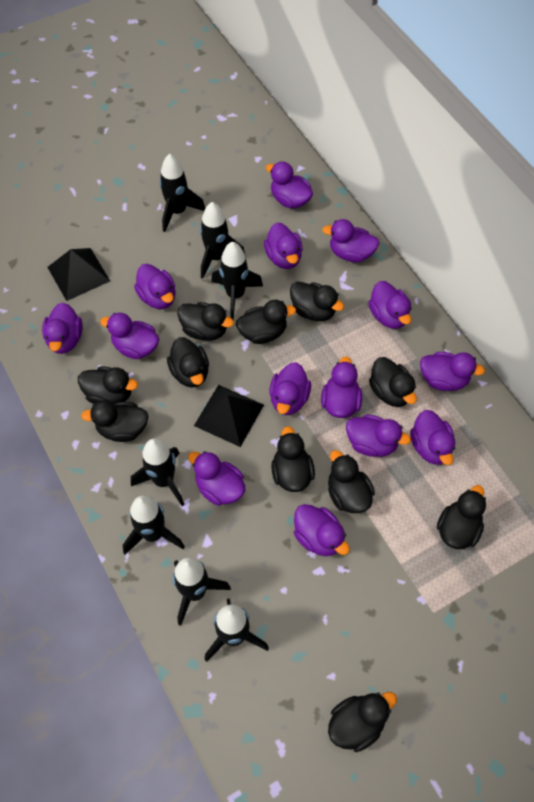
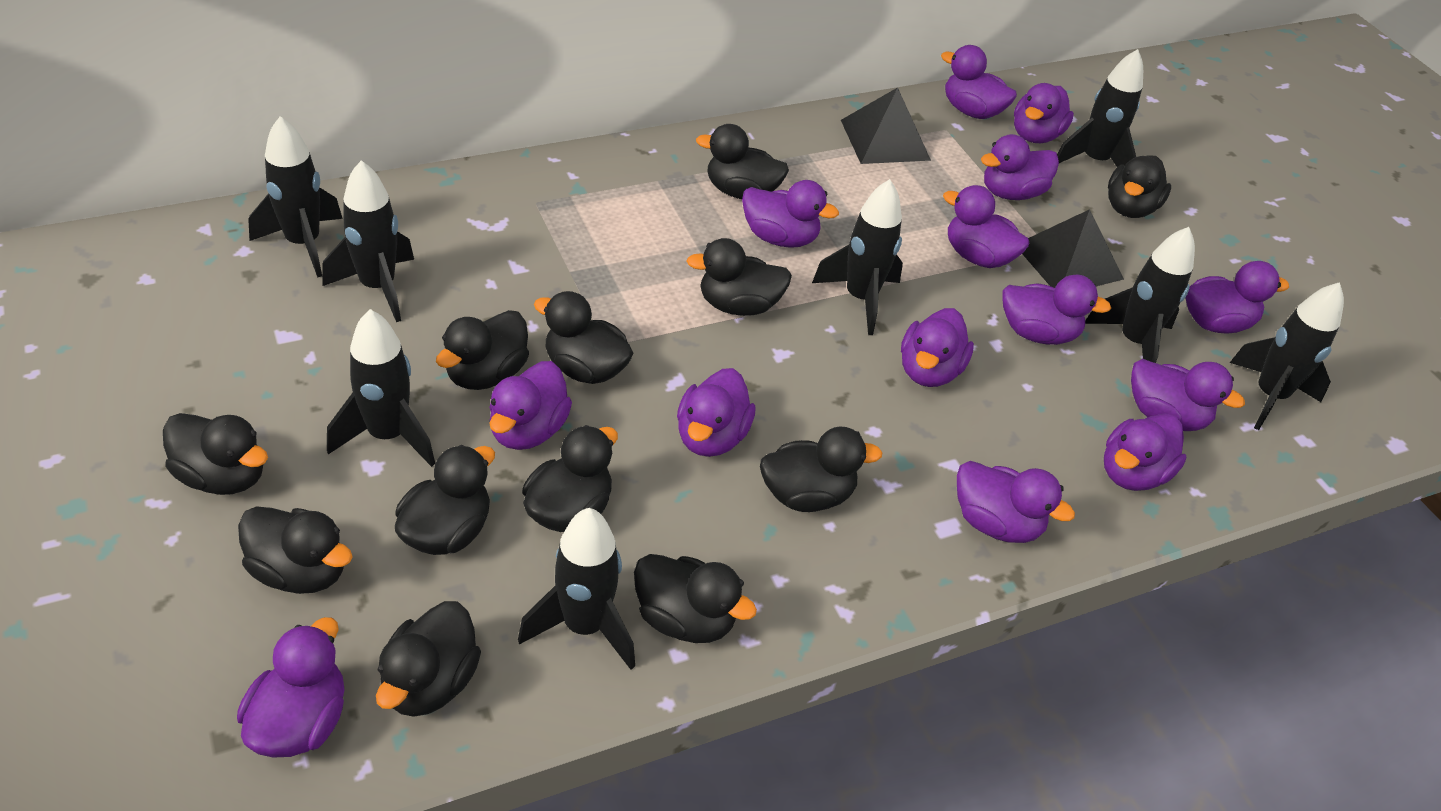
black duck: [78,367,138,404] [81,400,149,442] [167,337,209,388] [177,302,234,341] [236,300,296,344] [271,426,315,492] [290,281,344,321] [328,450,375,513] [328,692,397,752] [369,357,417,407] [437,485,486,549] = 11 -> [163,413,268,495] [238,506,353,594] [376,601,481,717] [395,445,495,555] [436,310,529,390] [522,425,618,532] [534,291,633,384] [634,554,757,643] [686,238,792,316] [696,124,789,199] [760,427,883,512] [1108,155,1171,218] = 12
black rocket: [123,496,185,554] [131,438,185,506] [159,154,205,232] [173,558,231,626] [200,202,246,279] [204,598,269,662] [211,242,263,320] = 7 -> [248,116,343,278] [322,160,414,322] [327,309,435,467] [518,508,635,670] [812,179,903,335] [1057,49,1143,167] [1085,227,1195,363] [1230,282,1344,430] = 8

